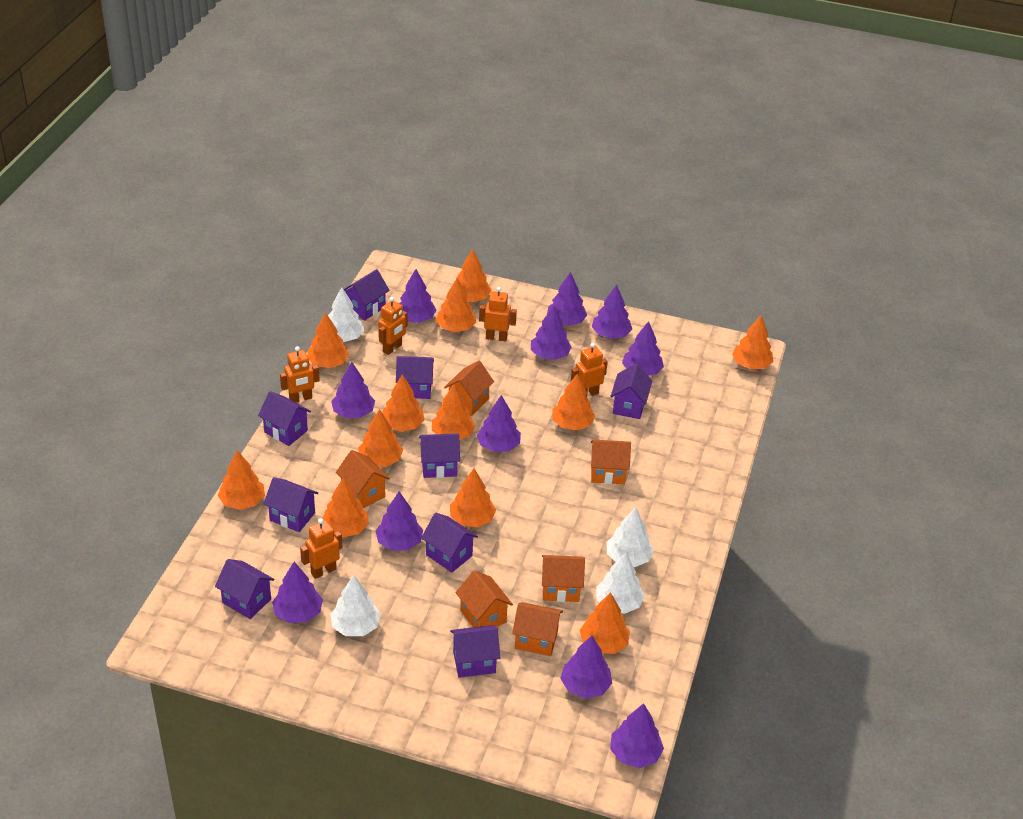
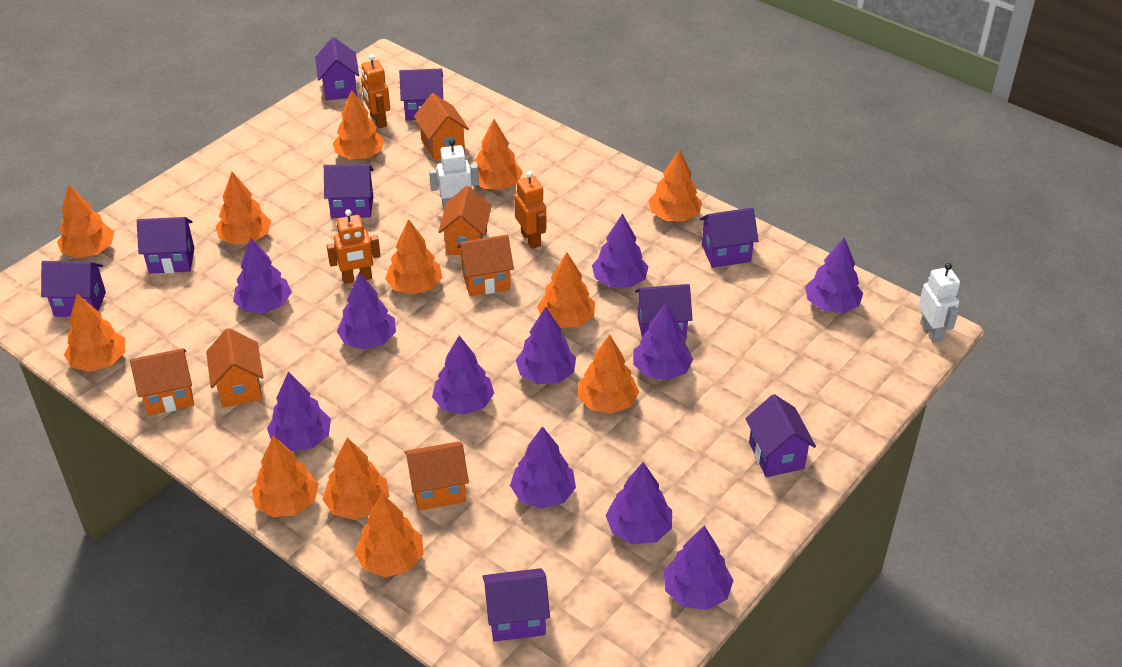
orange robot: [280,346,320,403] [300,518,343,579] [378,297,408,355] [479,287,517,342] [571,343,608,397] = 5 -> [327,209,381,284] [361,54,390,128] [514,171,546,249] = 3
white robot: none = 0 -> [429,139,479,211] [918,263,960,343] = 2
white tree: [328,287,364,342] [330,575,381,636] [596,552,645,614] [607,507,654,567] = 4 -> none = 0

